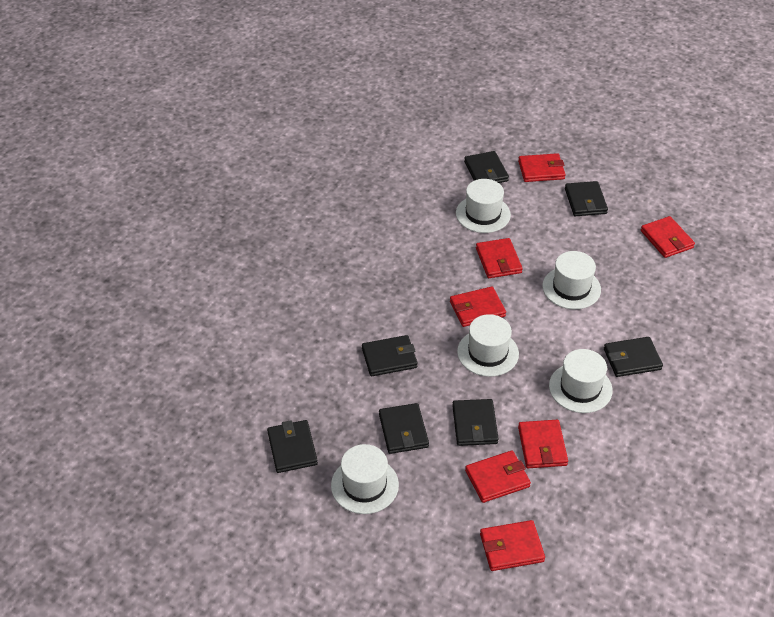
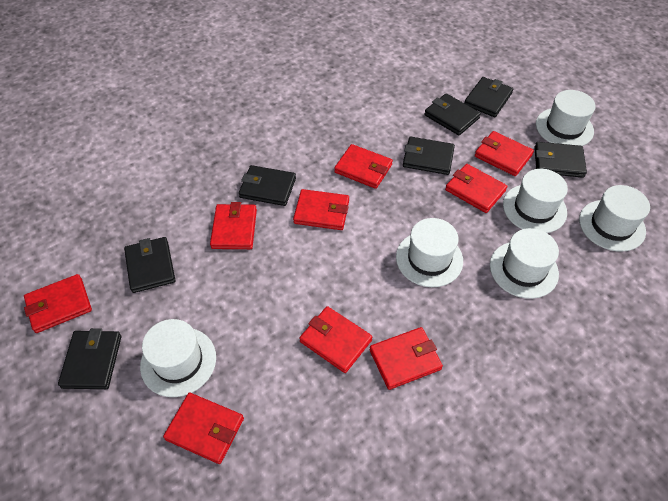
red wallet: [450,286,506,327] [465,451,531,503] [476,238,523,278] [480,520,545,571] [518,153,566,182] [518,420,568,468] [641,216,695,258] = 7 -> [24,274,92,333] [163,393,244,464] [210,202,257,249] [293,189,349,230] [299,306,372,373] [334,144,393,189] [369,327,443,390] [445,164,507,213] [475,131,534,176] = 9
white hat: [331,444,399,514] [456,179,511,233] [457,314,519,377] [542,251,601,309] [549,349,613,413] = 5 -> [140,319,216,397] [396,218,463,287] [490,228,559,299] [503,169,568,233] [536,90,595,146] [579,185,650,252] = 6

